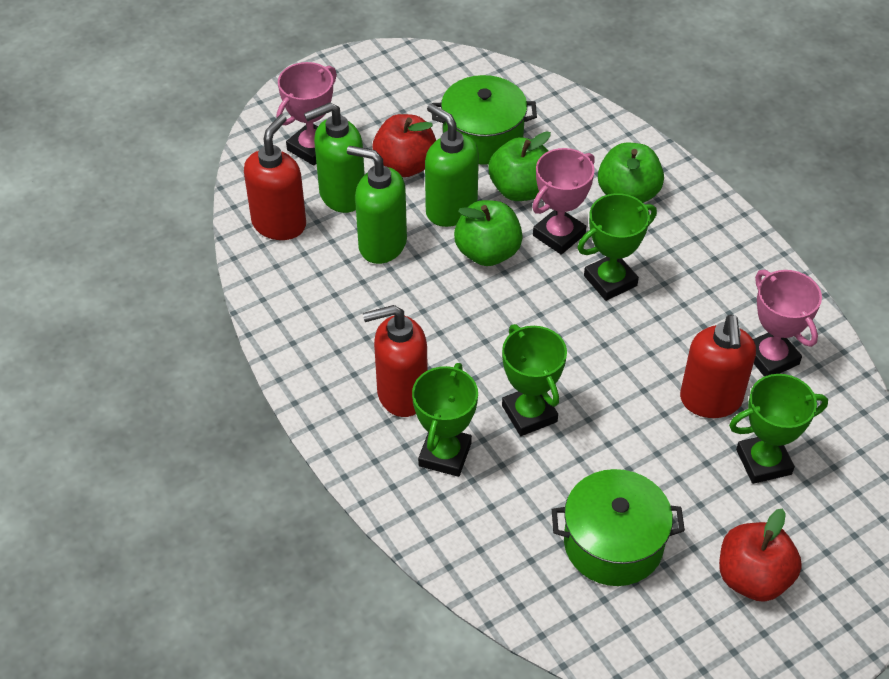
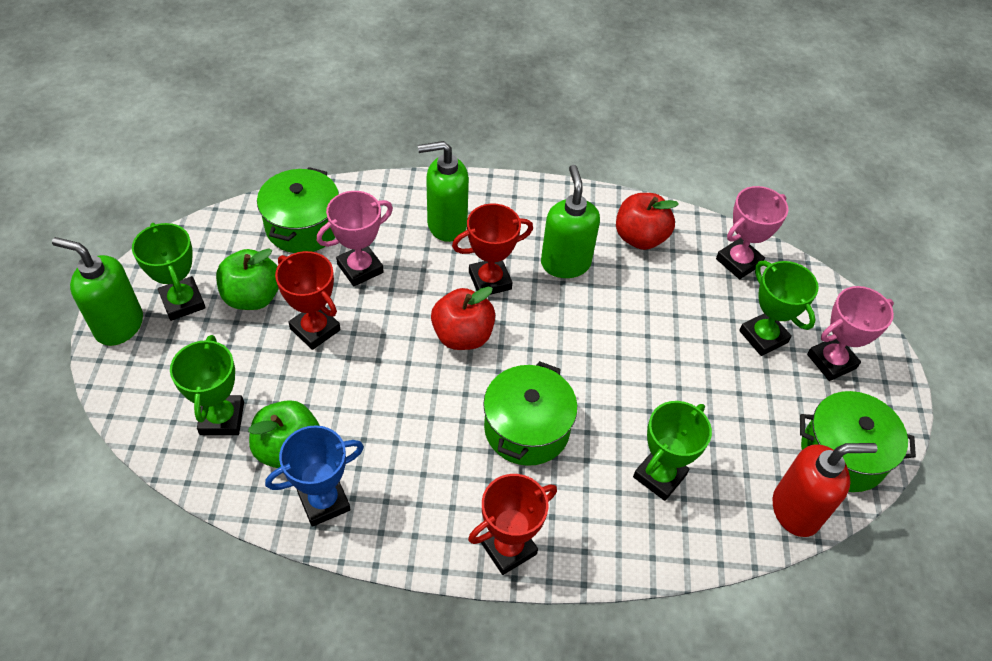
blue trophy: none = 0 -> [265,425,364,527] = 1
green apple: [454,200,523,266] [488,131,551,201] [598,143,664,203] = 3 -> [216,248,279,310] [248,400,320,468] = 2
green pot: [432,75,537,165] [552,469,685,586] = 2 -> [257,167,339,253] [483,361,578,466] [800,391,916,492] = 3
red soap dispenser: [244,114,306,240] [363,305,428,417] [680,314,756,418] = 3 -> [773,443,878,537] = 1
red trophy: none = 0 -> [275,251,341,350] [452,203,533,295] [468,474,557,575] = 3

